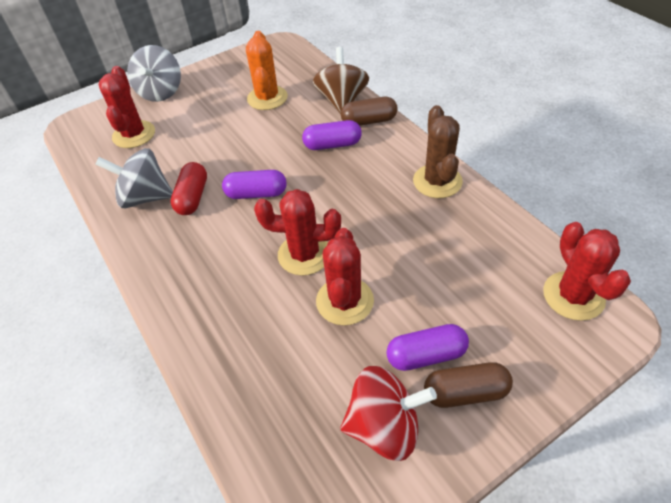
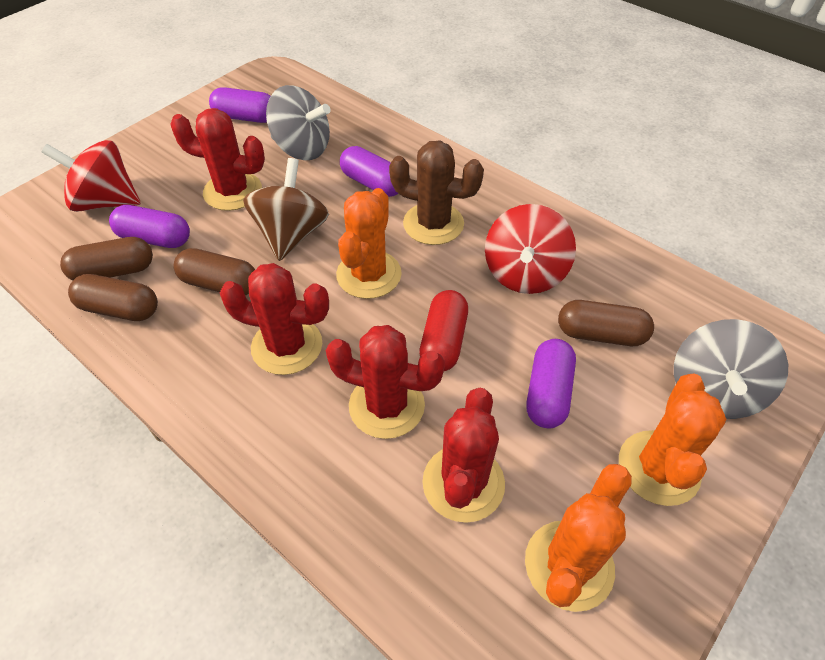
brown capsule: [341,97,398,126] [424,362,513,408] = 2 -> [60,237,153,281] [68,274,158,321] [174,248,255,295] [558,300,654,346] = 4
orange cactus: [246,31,288,110] = 1 -> [336,188,402,299] [525,464,632,612] [619,374,726,506] = 3
purple capsule: [222,170,287,199] [302,120,362,150] [386,324,469,371] = 3 -> [109,205,190,248] [209,87,271,123] [340,146,399,197] [527,339,576,428] = 4
red spinning top: [340,366,437,461] = 1 -> [42,140,140,212] [485,204,576,294] = 2

